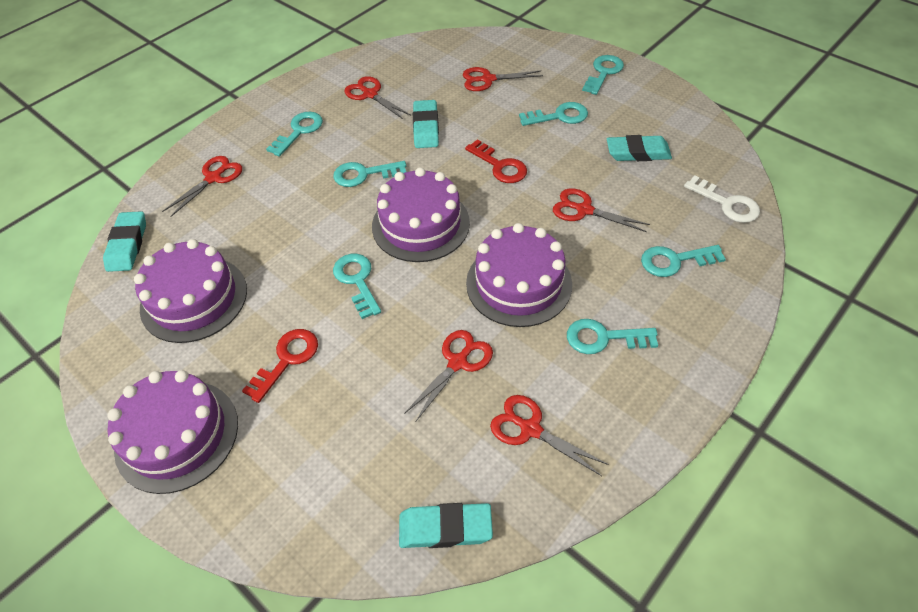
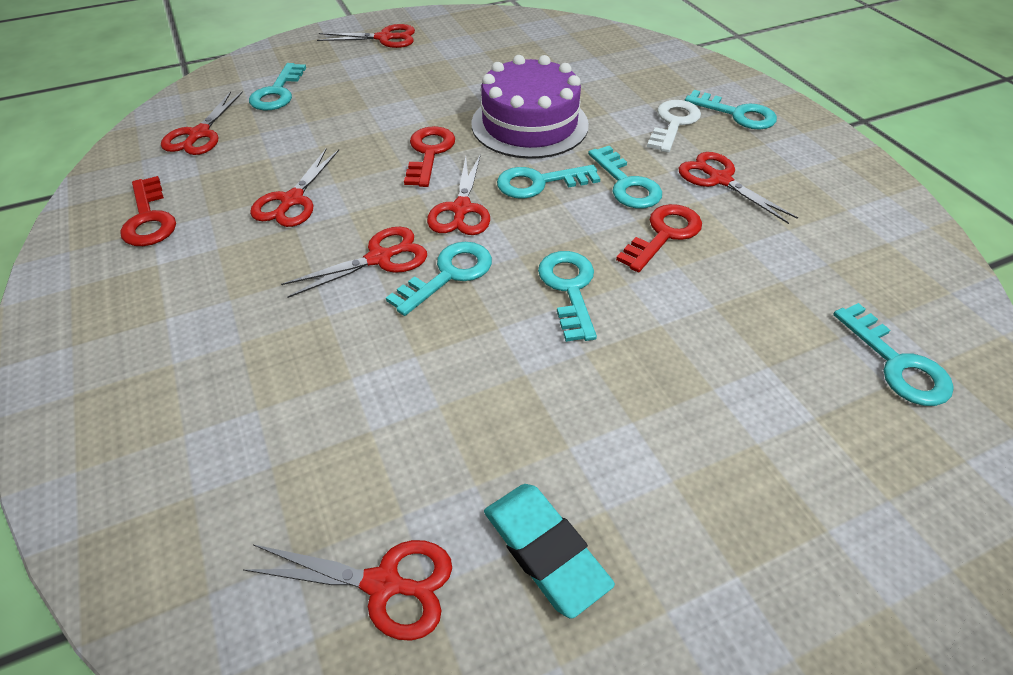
purple cake: [107,370,238,494] [134,239,247,343] [372,167,470,262] [466,223,572,327] = 4 -> [471,55,589,159] = 1
red key: [242,329,318,403] [465,139,527,183] = 2 -> [120,176,176,246] [404,126,455,187] [616,204,702,272] = 3
red scissors: [162,156,242,217] [344,76,411,119] [404,330,493,422] [463,67,543,91] [490,395,609,476] [553,188,650,232] = 6 -> [161,91,243,155] [243,540,452,641] [250,149,339,227] [281,227,427,298] [317,24,415,48] [427,154,490,235] [679,152,798,224] = 7
turquoise eraser: [103,211,146,272] [399,503,493,548] [413,100,439,148] [607,135,672,161] = 4 -> [484,484,615,619] = 1

